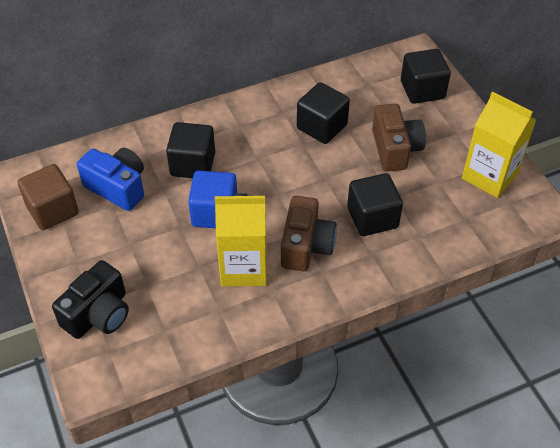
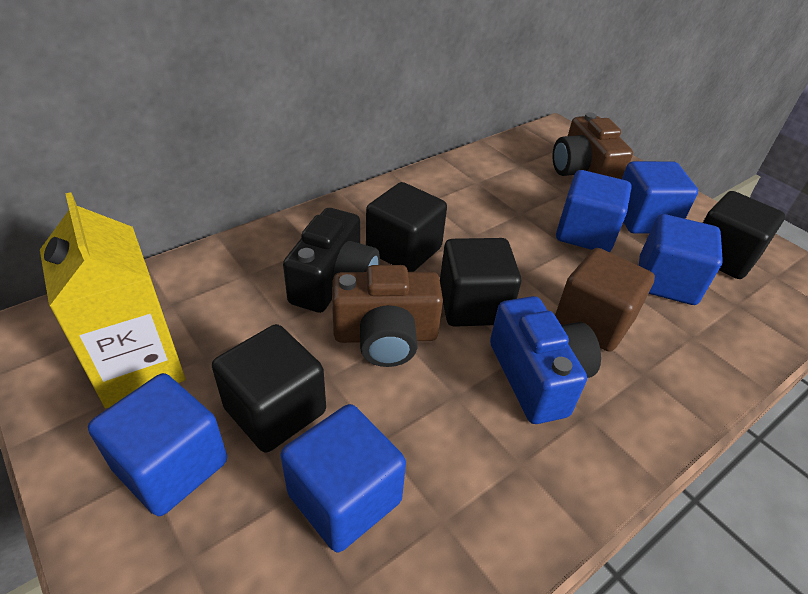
blue cube: [188,170,237,228] = 1 -> [88,373,227,516] [280,404,406,553] [556,170,631,252] [622,161,698,234] [639,214,723,305] = 5
yellow carton: [215,193,267,287] [462,91,536,198] = 2 -> [40,192,185,408] = 1

